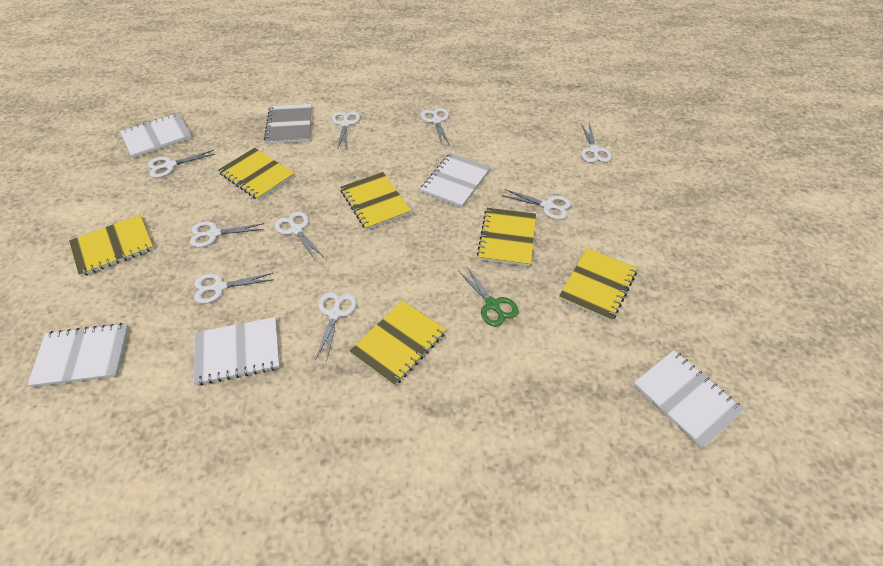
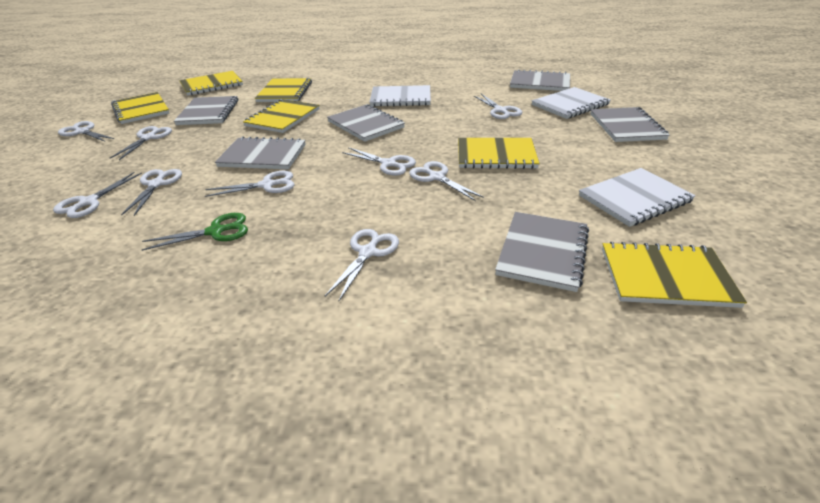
grey notebook: [264,104,312,144] = 1 -> [174,96,238,125] [215,136,306,169] [327,104,405,142] [495,212,589,292] [510,69,570,91] [590,107,670,142] = 6
white notebook: [27,323,129,387] [120,113,192,158] [193,317,280,386] [420,153,491,208] [633,350,744,449] = 5 -> [369,85,431,107] [532,87,611,119] [579,168,696,227] = 3

